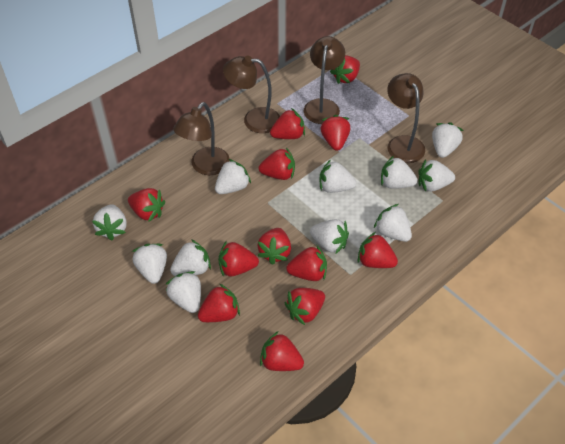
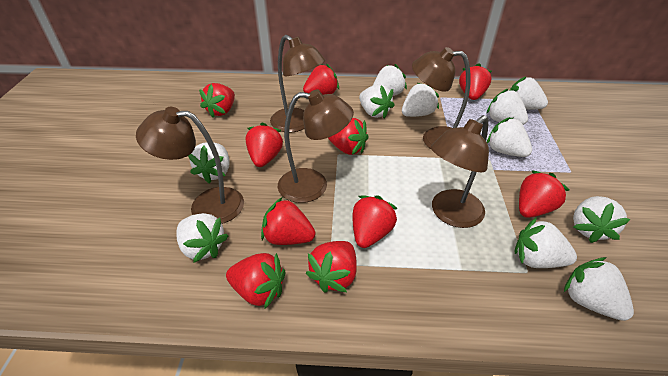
brown lamp: [173,102,230,175] [223,56,280,133] [304,36,345,124] [387,73,425,163] = 4 -> [136,107,244,224] [270,35,325,133] [278,89,354,203] [412,47,470,150] [431,115,489,228] = 5
red strawberry: [128,188,165,222] [198,283,240,322] [218,241,259,277] [257,228,291,265] [259,147,295,180] [260,331,304,371] [270,108,305,139] [285,288,325,325] [286,246,327,281] [321,115,350,151] [330,55,360,84] [358,232,398,268] = 12 -> [199,83,235,118] [226,253,285,308] [246,123,283,167] [261,197,315,245] [303,64,339,95] [306,241,357,293] [328,118,369,155] [352,195,398,248] [459,63,492,100] [519,170,569,218] = 10

